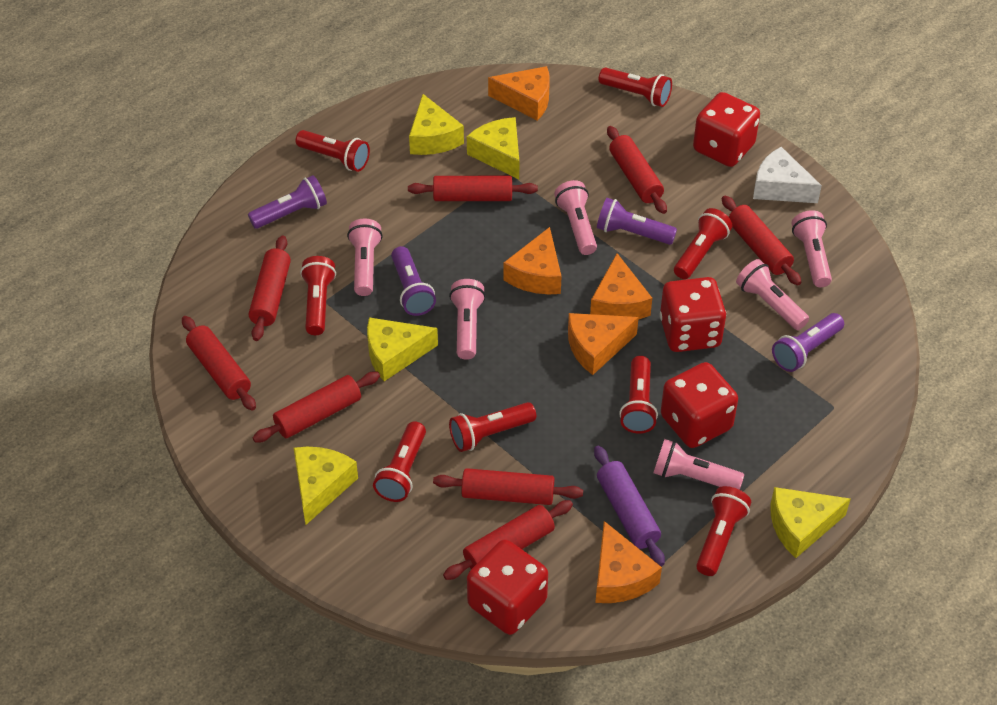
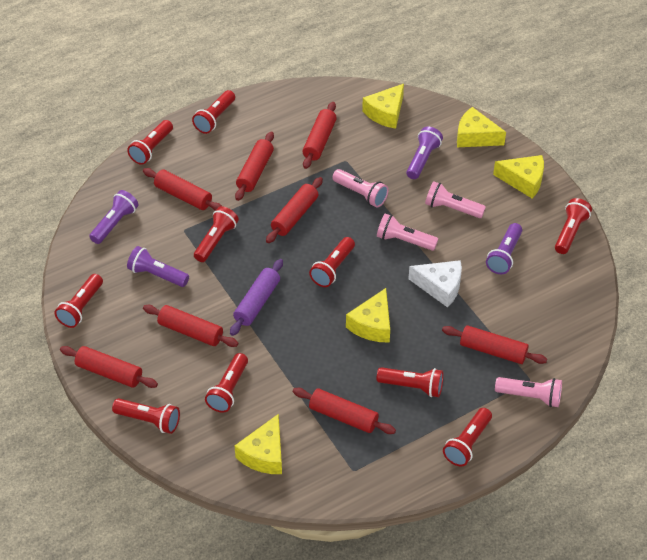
orange cheese: [488,66,550,121] [504,227,562,294] [568,313,639,375] [590,253,652,320] [595,521,662,603] = 5 -> none = 0
pink flashlight: [347,219,383,296] [449,279,486,360] [554,180,597,255] [654,439,744,490] [736,259,809,330] [792,210,832,287] = 6 -> [332,169,388,208] [377,213,438,251] [425,181,486,218] [495,377,562,407] = 4
red dice: [467,540,548,635] [660,277,726,352] [661,362,738,448] [693,92,760,167] = 4 -> none = 0
red flashlight: [296,130,370,172] [300,256,336,335] [373,421,426,502] [449,402,536,452] [599,68,672,107] [619,356,658,434] [674,208,732,279] [696,486,751,576] = 8 -> [55,274,103,328] [112,398,180,434] [127,120,173,165] [192,90,235,134] [194,206,239,262] [205,353,248,413] [309,237,355,287] [377,367,443,397] [443,408,492,467] [555,198,592,254] = 10

